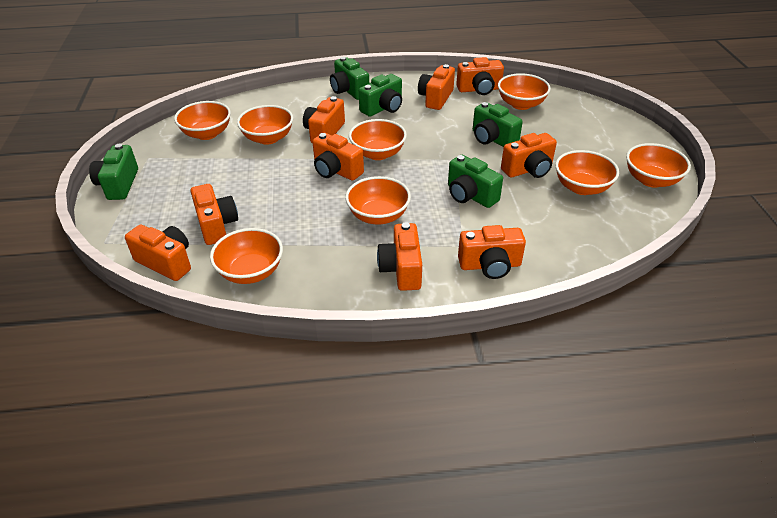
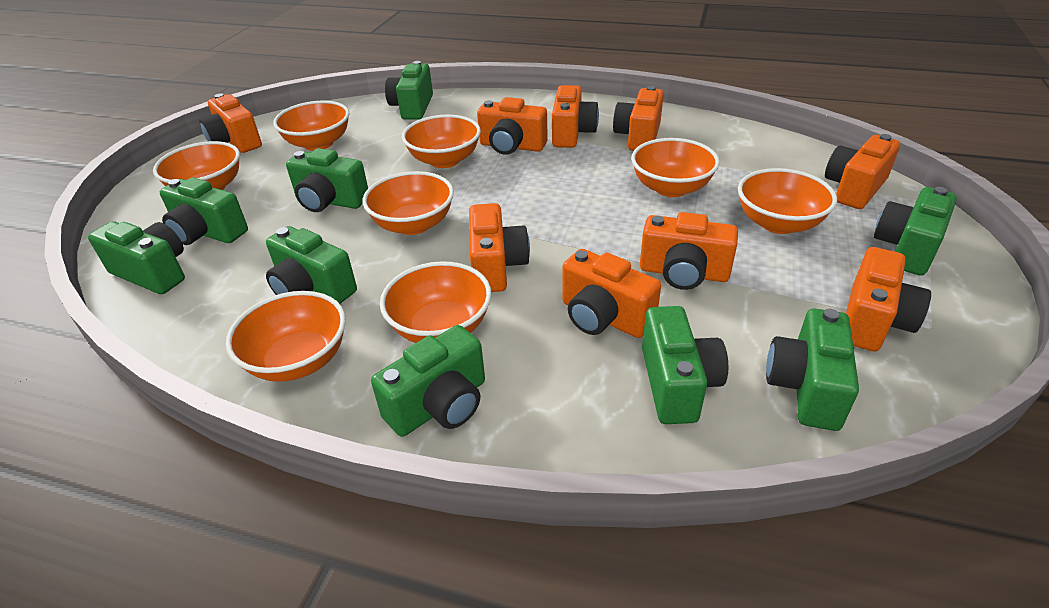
green camera: [89,144,138,200] [330,57,369,100] [359,74,402,117] [448,155,503,208] [473,102,523,147] = 5 -> [88,221,185,294] [160,177,248,245] [266,226,357,304] [286,148,368,212] [371,325,485,437] [385,61,433,120] [642,306,728,424] [766,309,859,431] [874,187,957,276] = 9

